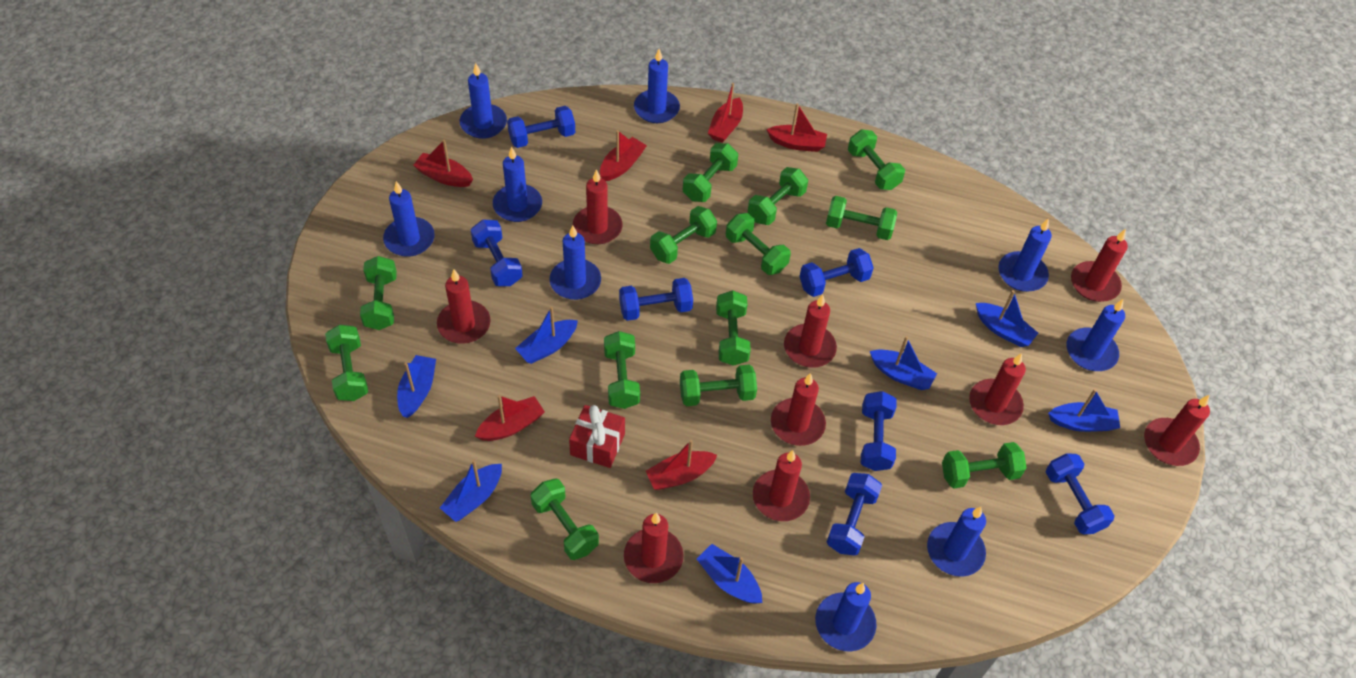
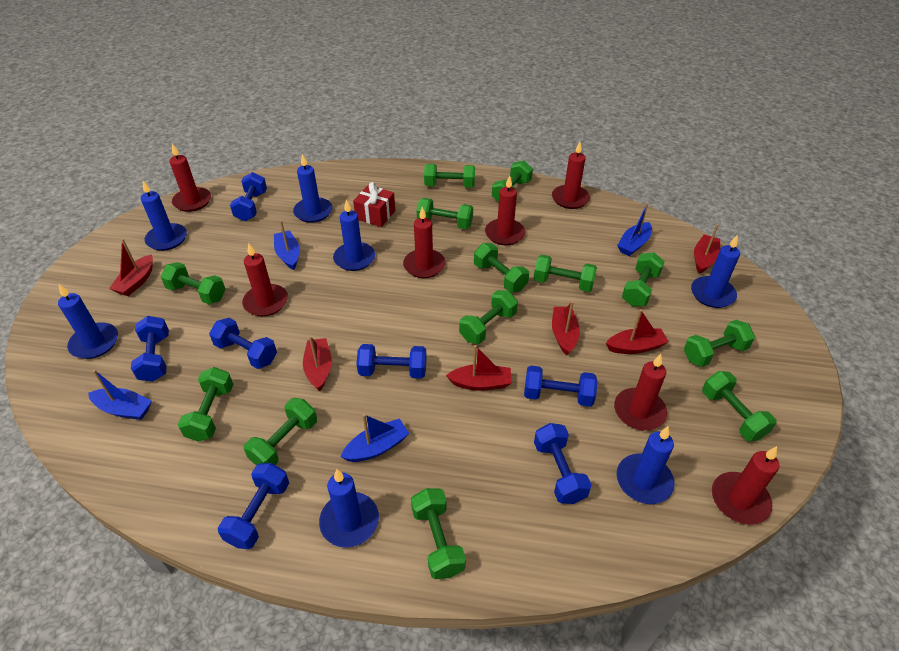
blue boat: [397,355,436,418] [440,460,502,522] [515,307,578,364] [697,544,762,604] [870,336,937,390] [976,290,1038,347] [1048,389,1120,432] = 7 -> [88,370,152,420] [274,220,300,270] [341,414,409,462] [617,203,652,256] = 4
blue candle: [383,181,435,257] [460,63,507,139] [493,146,542,222] [549,225,601,300] [634,49,680,123] [815,582,877,652] [927,507,986,577] [998,218,1052,292] [1067,299,1125,371] = 9 -> [58,284,118,359] [141,181,187,251] [293,154,332,223] [319,469,379,548] [333,200,375,271] [616,426,674,504] [691,235,740,308] = 7
red candle: [437,269,491,344] [573,169,622,244] [624,513,684,583] [753,450,810,521] [771,373,826,446] [784,294,837,368] [969,353,1026,425] [1071,229,1128,302] [1144,395,1210,466] = 9 -> [169,144,211,212] [242,243,288,316] [403,207,446,278] [485,175,525,245] [552,142,590,209] [614,354,667,430] [712,446,779,525] = 7

